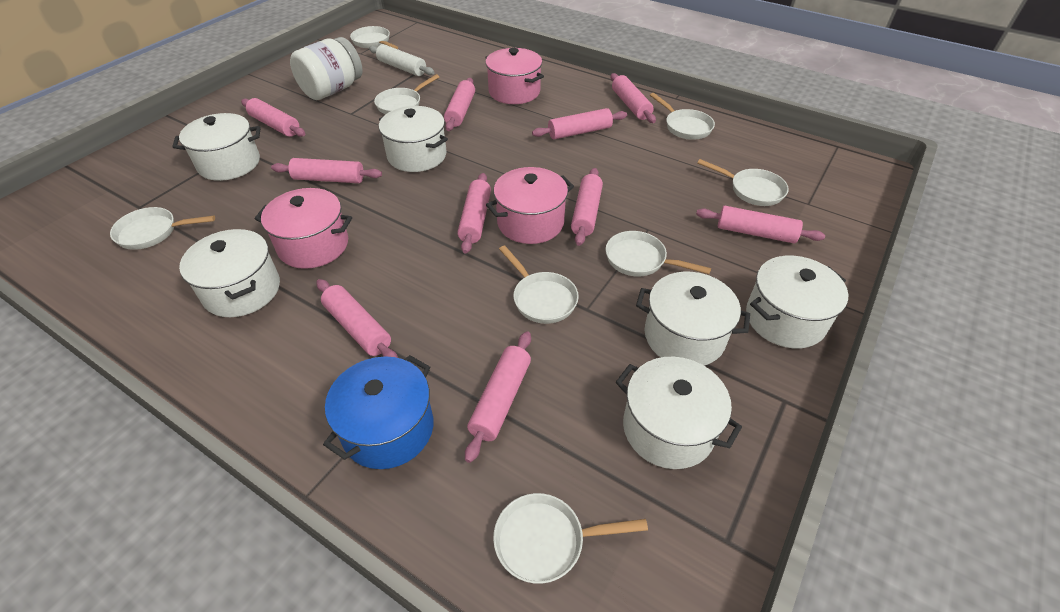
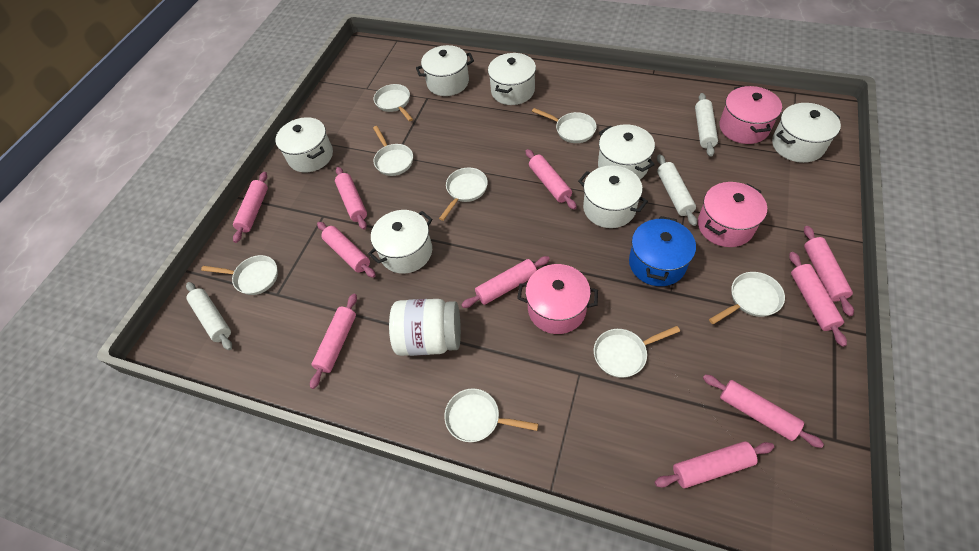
white pot: [172,113,261,181] [179,229,280,317] [379,106,448,172] [616,357,742,469] [636,272,750,366] [746,256,848,349] = 6 -> [276,117,333,173] [368,210,433,274] [416,45,474,96] [488,53,536,105] [578,165,648,228] [598,124,655,179] [772,103,841,163] = 7
white rolling pin: [369,44,435,76] = 1 -> [186,282,232,350] [657,154,697,226] [695,93,718,157] = 3

